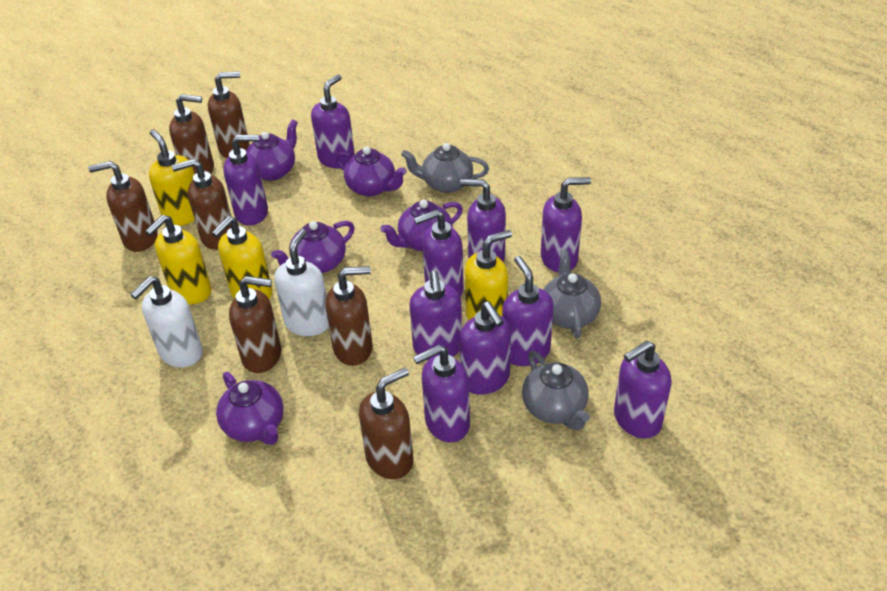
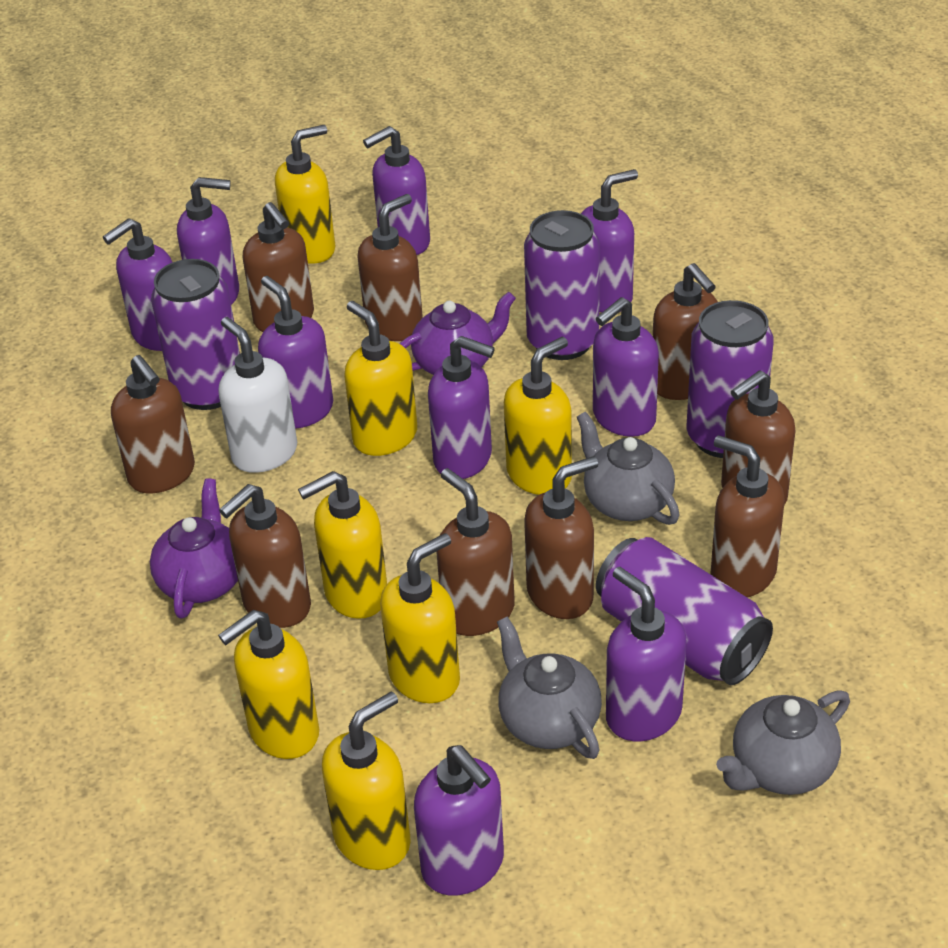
brown soap dispenser: [88,161,158,252] [169,94,214,174] [172,159,231,250] [208,71,250,158] [229,276,281,373] [325,266,373,366] [359,368,413,479] = 7 -> [111,355,195,493] [219,484,311,628] [243,202,314,332] [358,194,423,341] [436,468,515,636] [524,456,598,619] [653,263,718,400] [710,435,785,597] [721,370,795,505] = 9
purple can: none = 0 -> [151,259,240,410] [524,210,600,360] [596,537,773,685] [686,300,774,458] = 4
purple soap dispenser: [223,135,268,226] [311,74,355,168] [409,270,462,360] [413,345,470,443] [414,209,464,297] [459,302,511,395] [460,179,506,262] [502,256,554,366] [541,177,591,273] [614,341,672,439] = 10 -> [103,218,173,351] [177,177,239,305] [258,276,333,429] [363,126,430,255] [414,745,504,896] [428,336,495,479] [581,169,638,312] [593,297,659,437] [606,567,687,741] = 9
purple teapot: [216,372,284,445] [246,119,298,181] [271,221,355,273] [335,147,407,196] [380,200,463,251] = 5 -> [150,478,238,618] [399,292,516,375] = 2
white soap dispenser: [130,276,203,367] [275,229,329,336] = 2 -> [218,317,297,473] = 1
yellow soap dispenser: [145,215,212,304] [149,129,195,226] [212,216,273,299] [465,230,512,320] = 4 -> [218,610,319,759] [275,125,335,264] [298,471,387,619] [322,691,411,870] [344,301,417,456] [380,533,460,703] [504,337,572,495] = 7

